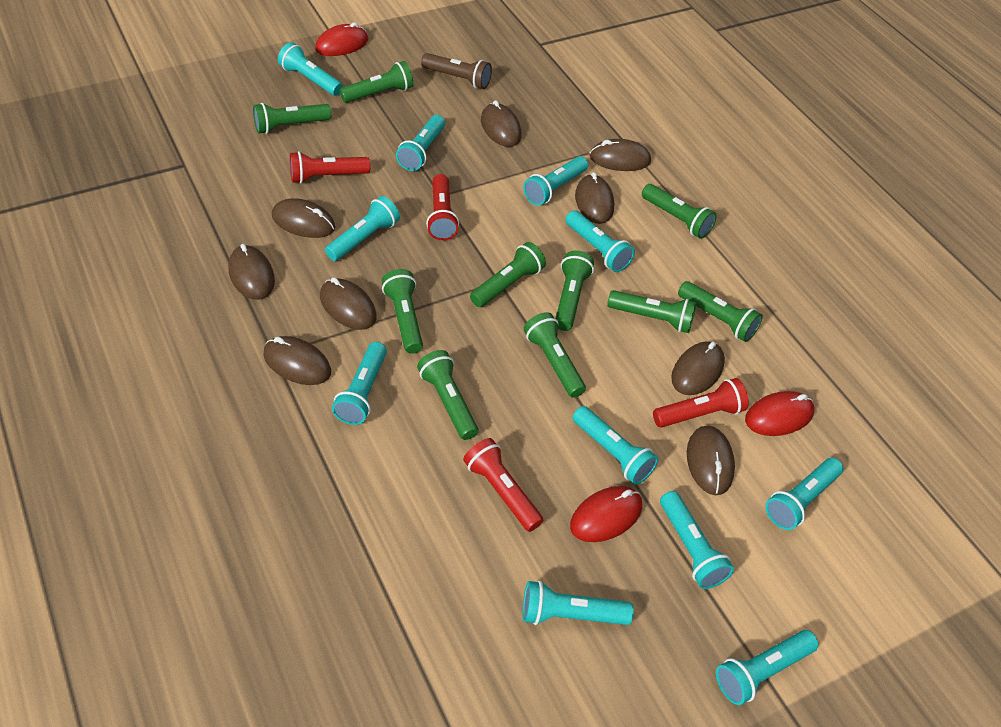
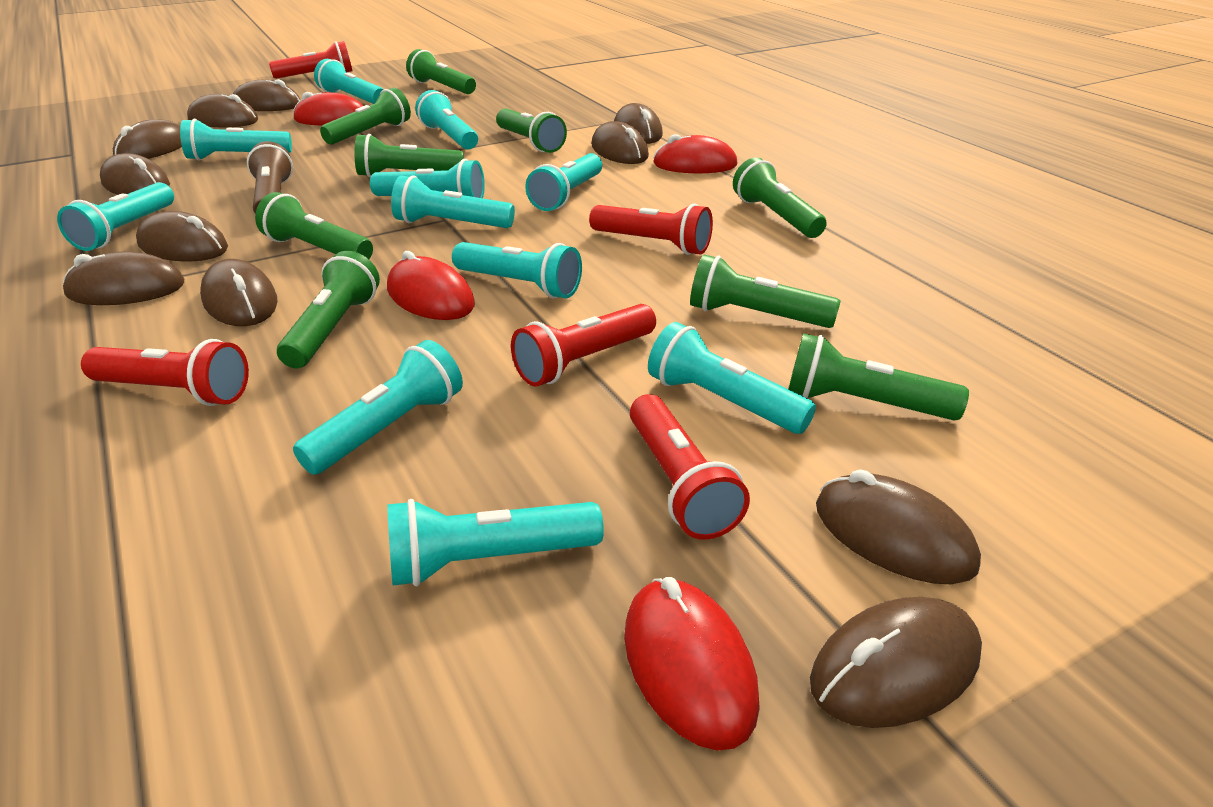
brown mouse: [228,244,275,300] [263,336,331,385] [272,198,335,238] [320,277,377,330] [481,100,521,147] [575,172,614,224] [589,139,651,171] [671,341,725,395] [687,426,735,495] = 9 -> [63,251,184,305] [100,153,170,195] [113,119,182,159] [136,211,228,261] [187,94,258,127] [200,259,278,326] [233,79,300,111] [591,121,649,164] [614,103,663,144] [810,597,982,728] [816,469,981,584] = 11
green flashlight: [253,103,331,134] [340,61,413,103] [382,269,423,354] [417,350,478,440] [470,242,546,307] [524,312,586,398] [556,251,594,331] [607,290,697,333] [642,184,717,239] [678,281,763,342] = 10 -> [255,192,373,259] [277,251,380,368] [320,88,411,144] [354,134,464,177] [406,49,476,94] [496,109,567,153] [690,254,841,328] [733,157,827,238] [788,333,969,421] = 9
red flashlight: [290,151,370,184] [426,174,459,240] [463,438,543,532] [653,378,749,428] = 4 -> [81,339,249,406] [269,41,352,79] [511,304,656,387] [589,204,713,255] [630,394,750,540] = 5
red mouse: [315,22,368,56] [570,486,642,542] [745,391,814,436] = 3 -> [293,92,363,125] [387,251,475,320] [624,577,760,751] [653,134,737,173] = 4

